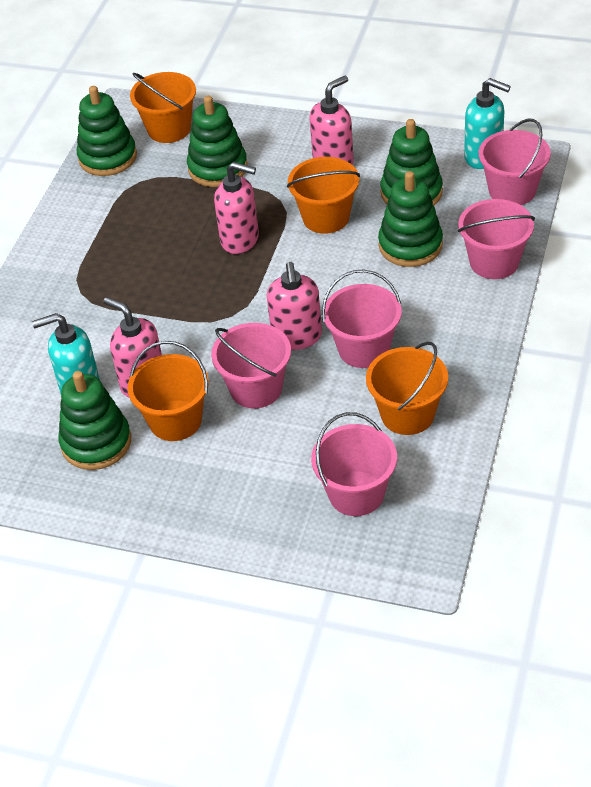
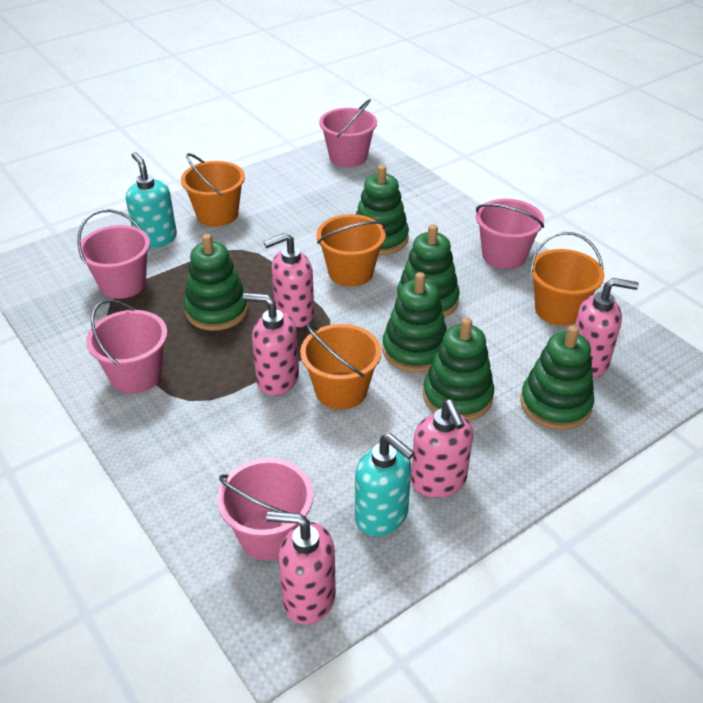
green stacking toy: [58,371,131,470] [77,86,137,176] [187,95,247,187] [378,171,443,267] [381,119,443,206] = 5 -> [184,234,248,331] [356,165,409,255] [382,272,447,373] [397,224,460,318] [423,317,494,421] [520,325,594,430] = 6
pink soap dispenser: [103,297,162,398] [214,162,259,254] [267,262,322,350] [309,76,354,165] = 4 -> [243,293,299,396] [264,233,314,328] [266,511,336,625] [411,400,473,498] [575,278,639,377] = 5

